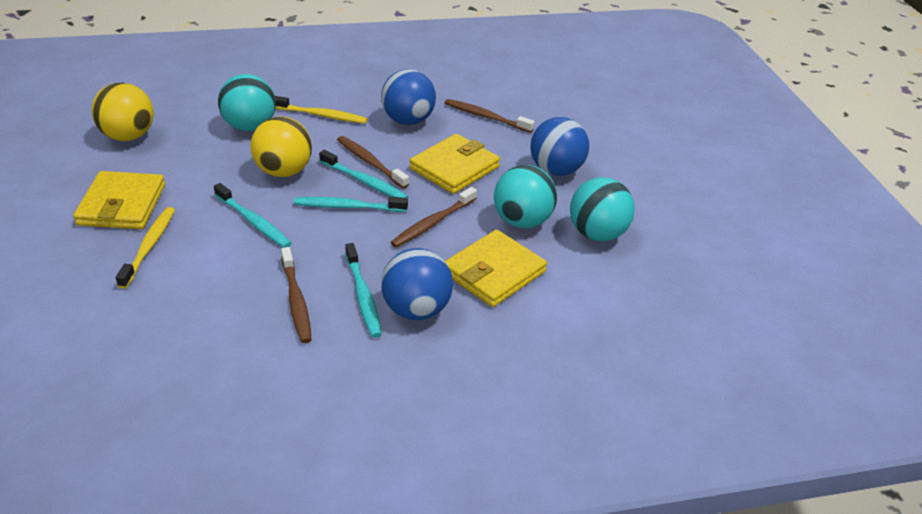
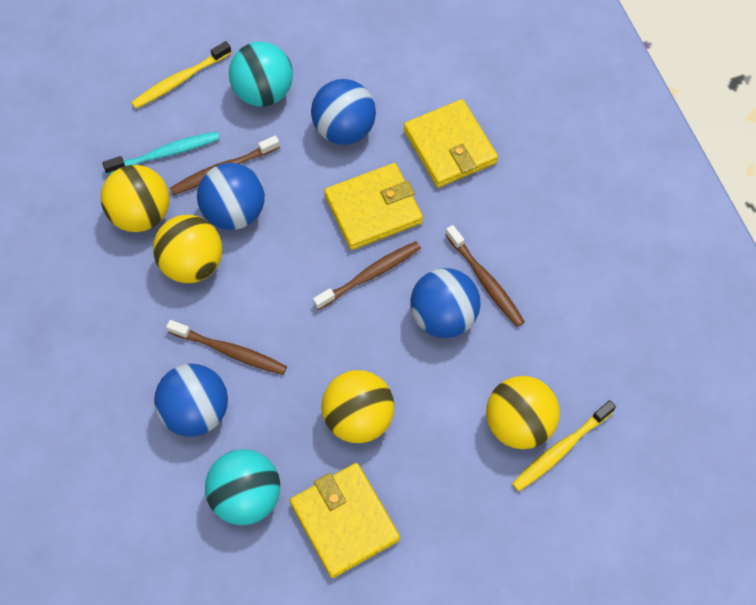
blue ball: [381,69,436,125] [381,248,453,320] [530,117,589,176] = 3 -> [154,364,228,437] [197,163,265,230] [311,79,376,145] [410,268,481,338] = 4
turquoise ball: [218,74,276,131] [494,165,557,228] [570,177,635,241] = 3 -> [205,449,280,525] [229,42,293,107] = 2
turquoise toothbrush: [214,183,292,247] [294,197,408,212] [319,150,408,198] [345,243,382,338] = 4 -> [102,131,220,175] = 1
yellow ball: [91,82,154,141] [251,116,312,177] = 2 -> [101,165,169,232] [153,215,222,283] [321,370,394,443] [486,376,560,449] = 4

